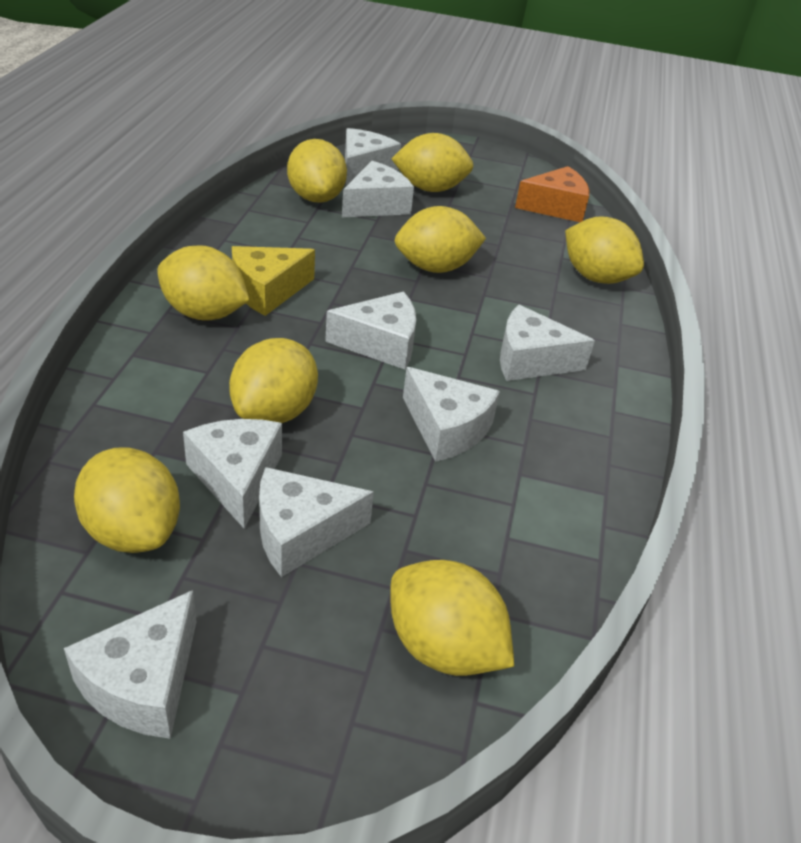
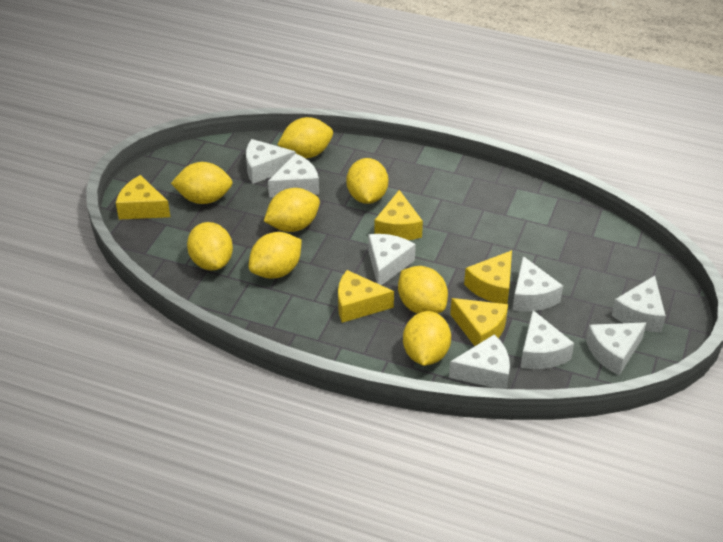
orange cheese: [515,166,590,222] = 1 -> none = 0
yellow cheese: [232,246,315,316] = 1 -> [116,175,170,220] [338,270,394,323] [374,190,423,240] [450,298,508,346] [464,250,512,304] = 5

